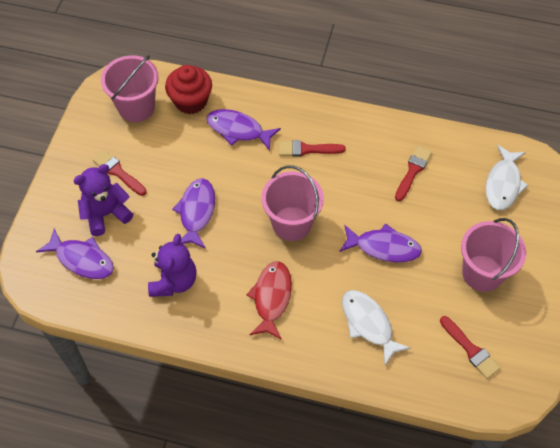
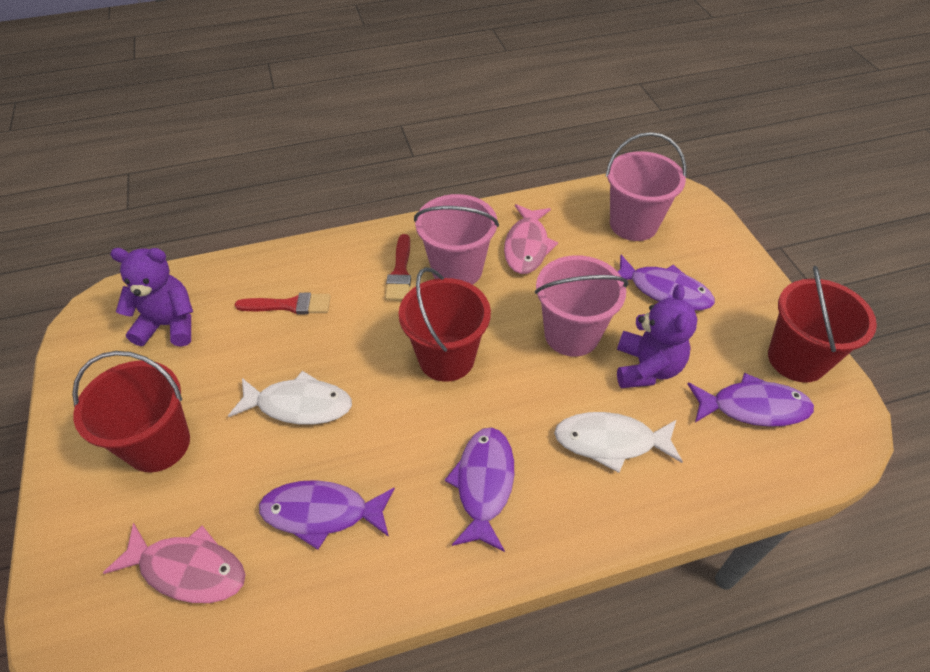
pink fish: none = 0 -> [103,523,246,603] [504,204,558,274] = 2
red brush: [93,150,147,196] [279,140,346,157] [395,146,432,201] [440,316,501,379] = 4 -> [235,293,331,314] [385,234,411,301] = 2
red bucket: none = 0 -> [72,351,190,472] [399,267,491,382] [768,266,877,383] = 3
red cupcake: [165,65,212,114] = 1 -> none = 0
red fish: [247,261,292,340] = 1 -> none = 0

